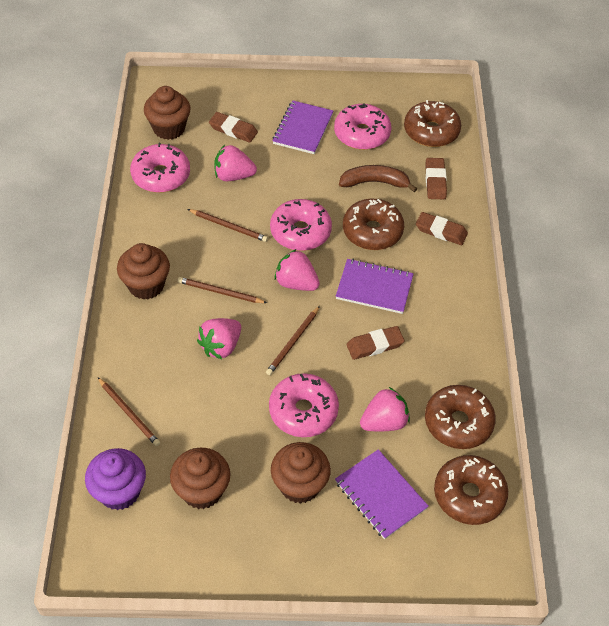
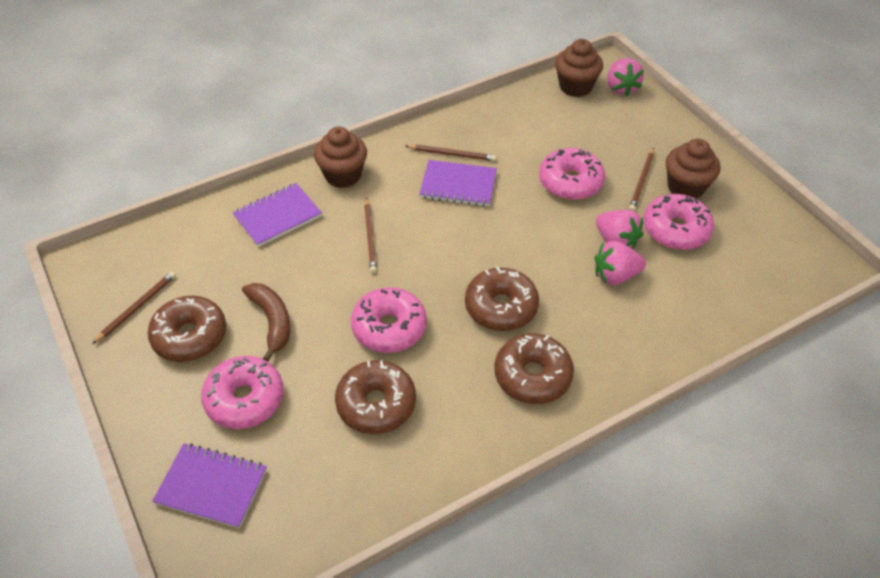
brown cupcake: [117,243,170,300] [144,86,191,140] [170,448,231,509] [271,442,331,504] = 4 -> [314,127,367,188] [555,39,603,97] [666,139,721,199] = 3
brown eraser: [209,112,258,143] [346,326,405,360] [416,212,468,245] [425,158,447,199] = 4 -> none = 0
pink strawberry: [197,318,241,359] [214,145,257,181] [275,249,320,291] [360,387,410,431] = 4 -> [595,241,646,285] [596,210,643,249] [608,58,644,96] = 3
purple cupcake: [85,448,146,510] = 1 -> none = 0

